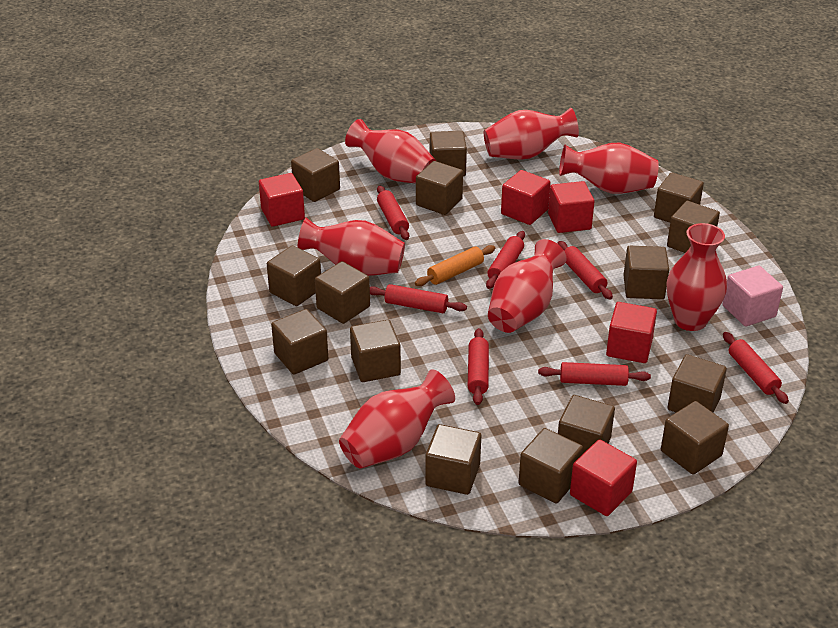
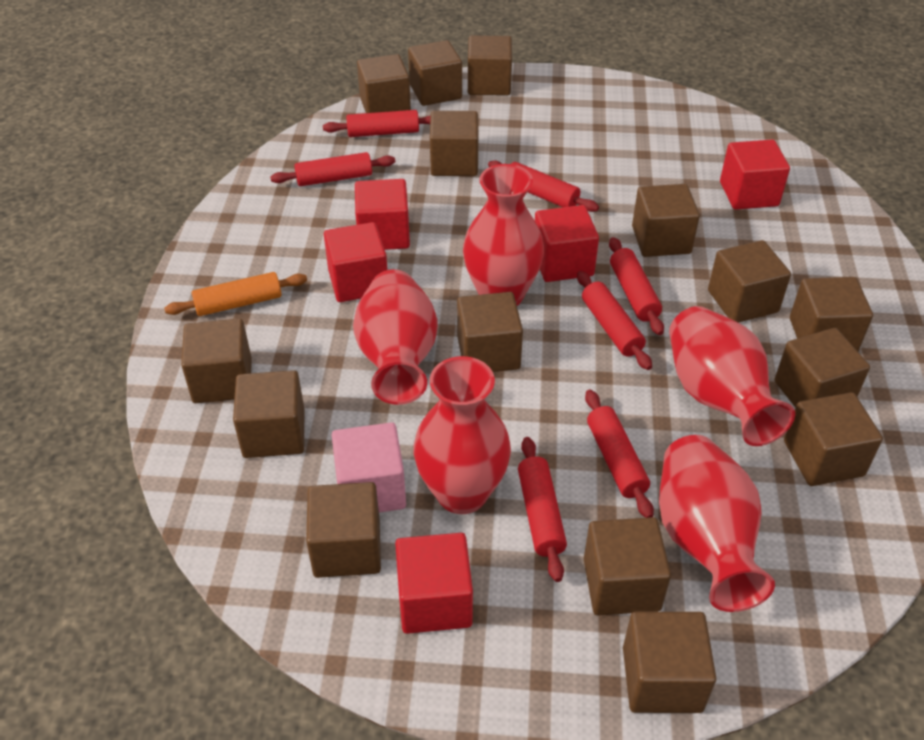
red vase: [297,218,405,276] [339,369,455,469] [345,119,436,184] [484,108,579,160] [488,239,566,333] [559,143,659,194] [667,223,727,331] = 7 -> [353,269,438,405] [414,356,511,514] [463,164,544,306] [659,435,775,612] [669,306,795,446] = 5

